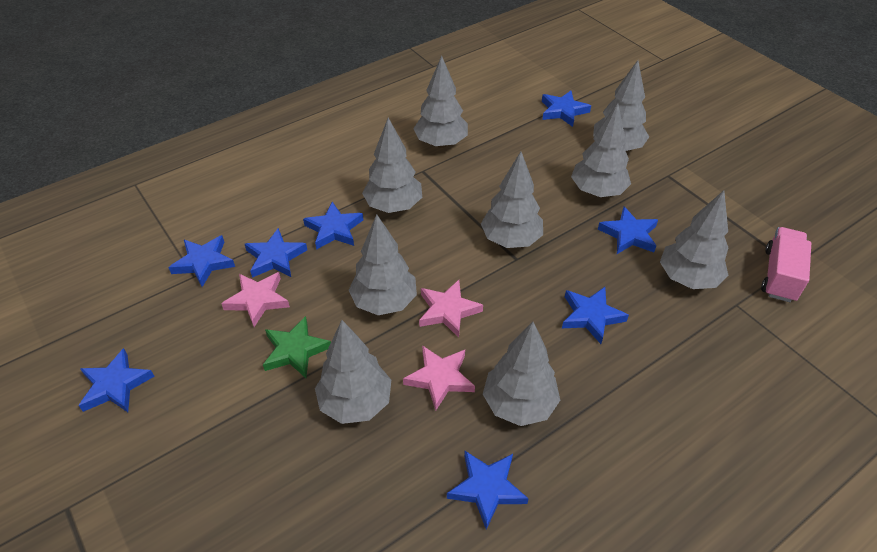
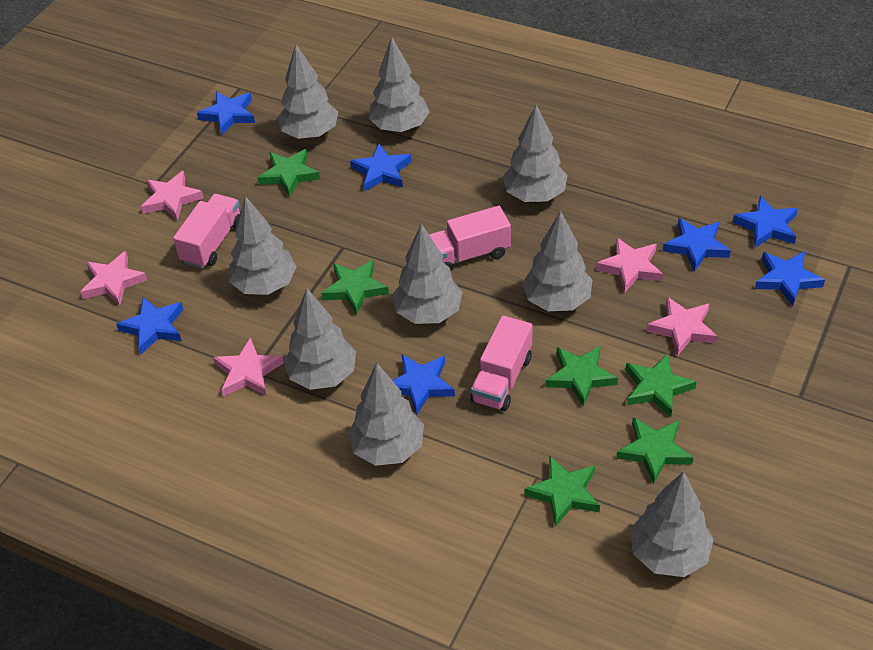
blue star: [78,348,155,412] [168,235,235,287] [245,228,307,278] [303,202,363,250] [447,451,529,530] [542,90,591,127] [562,287,629,344] [598,207,658,254] = 8 -> [116,297,184,354] [197,91,255,135] [350,144,411,191] [392,354,455,415] [663,218,731,272] [733,196,798,248] [755,251,825,306] = 7
green star: [263,316,331,378] = 1 -> [258,149,320,197] [321,259,389,315] [524,456,600,527] [546,346,618,407] [616,417,693,484] [626,353,697,417] = 6
pink star: [221,272,290,327] [403,345,475,411] [419,280,483,338] = 3 -> [80,251,147,306] [141,171,204,221] [213,338,284,397] [596,237,663,293] [647,297,718,356] = 5
pink truck: [761,227,811,302] = 1 -> [173,194,240,268] [429,206,511,271] [470,316,532,411] = 3

